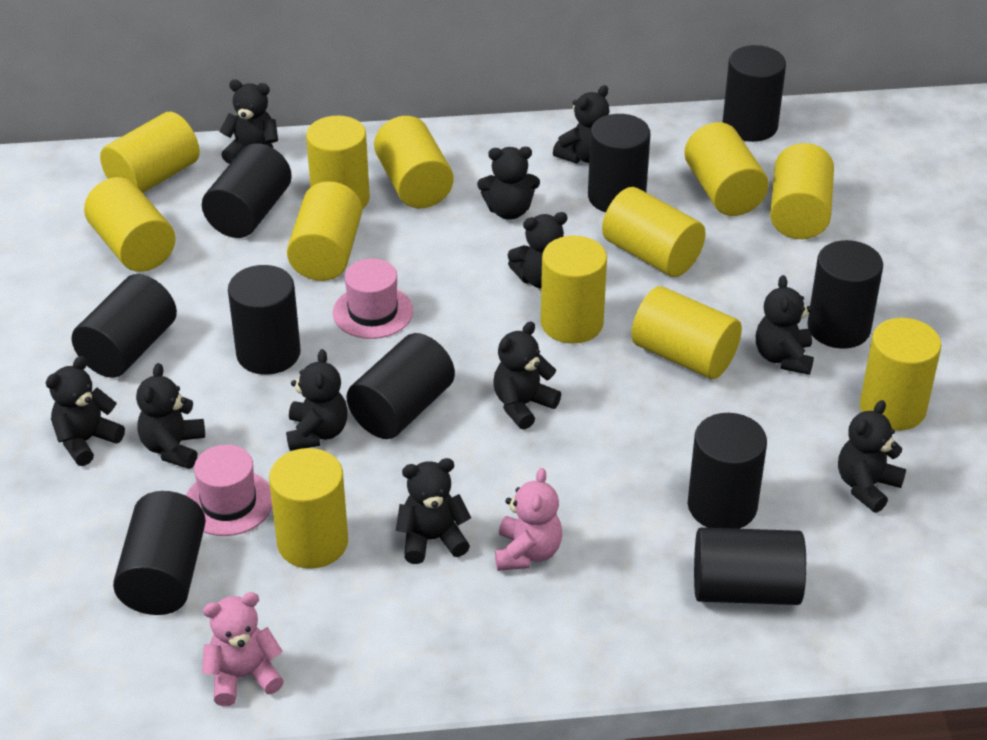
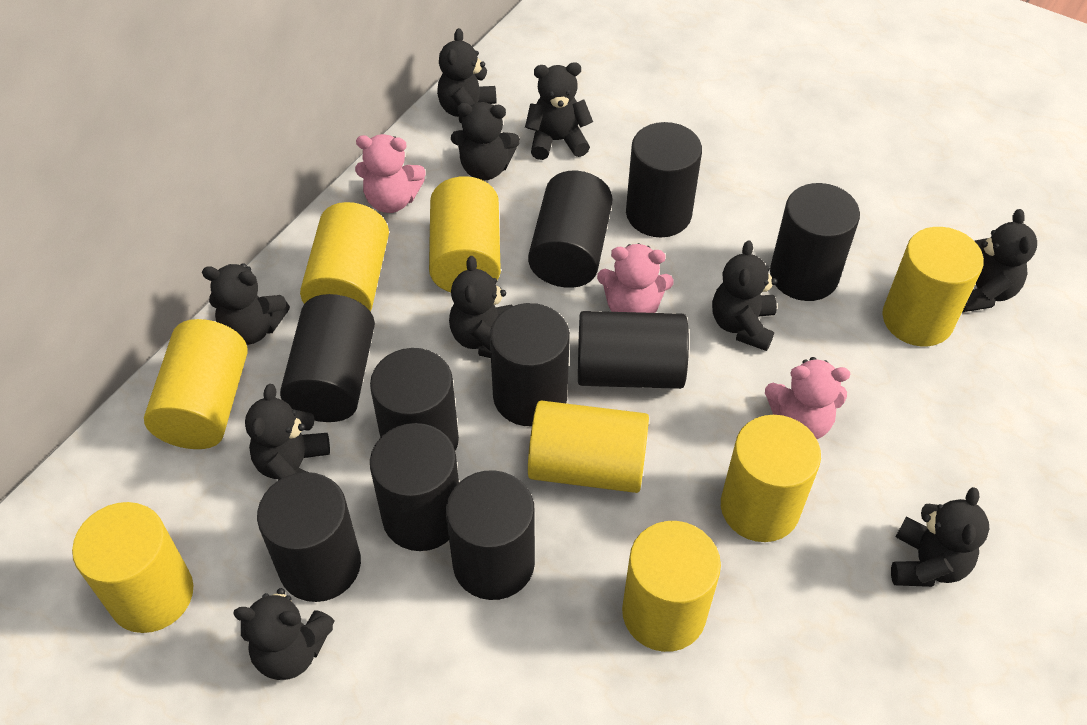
black teddy bear: [46,356,125,466] [136,363,205,469] [219,80,278,164] [286,349,348,451] [396,458,471,564] [477,147,540,220] [493,321,561,430] [508,212,567,289] [553,85,610,164] [756,275,814,375] [838,400,906,513] = 11 -> [202,263,290,345] [233,588,335,680] [245,384,330,480] [437,28,497,123] [449,256,512,358] [451,102,520,180] [525,62,593,160] [712,240,777,351] [891,487,990,587] [962,209,1037,312] = 10
pink hat: [186,445,272,536] [333,258,413,339] = 2 -> none = 0
pink teddy bear: [202,592,284,706] [495,468,562,571] = 2 -> [355,134,426,213] [597,243,674,313] [765,357,850,439] = 3
yellow cylinder: [84,177,175,272] [100,112,200,193] [269,448,348,569] [287,181,362,281] [306,116,370,209] [374,116,454,208] [541,236,607,344] [602,187,706,277] [631,286,742,379] [684,122,769,216] [770,143,834,239] [860,318,941,431] = 12 -> [72,502,194,633] [144,319,248,449] [300,202,389,311] [429,176,501,292] [528,400,649,493] [622,521,721,652] [721,415,821,542] [882,227,984,346] = 8

